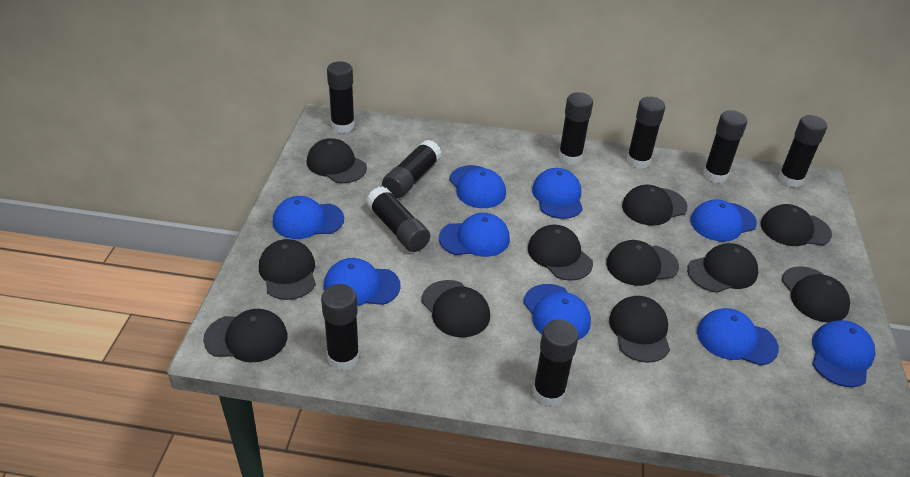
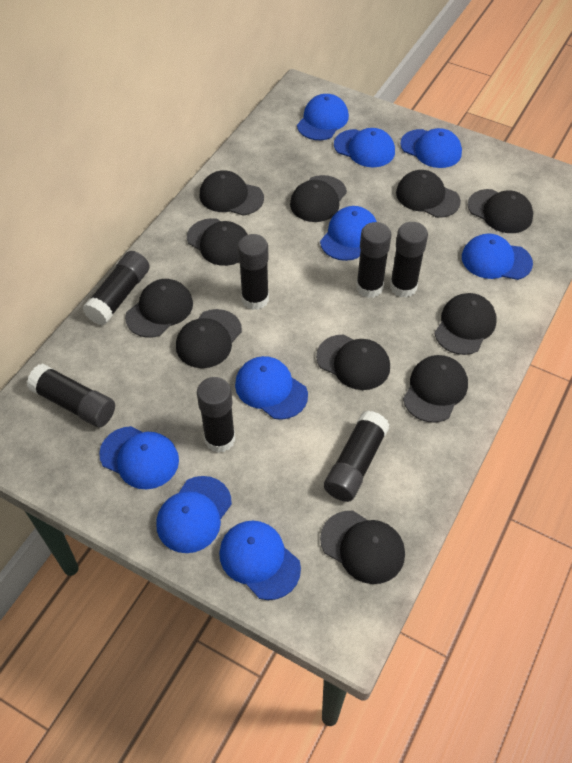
black glue stick: [321,284,359,371] [327,62,355,133] [366,186,430,252] [382,140,442,198] [533,319,579,407] [558,92,593,165] [627,97,665,169] [703,110,747,183] [778,115,827,188] = 9 -> [27,363,115,427] [83,251,150,325] [197,377,235,453] [237,234,269,310] [324,411,390,502] [356,222,392,298] [390,222,428,297] = 7

